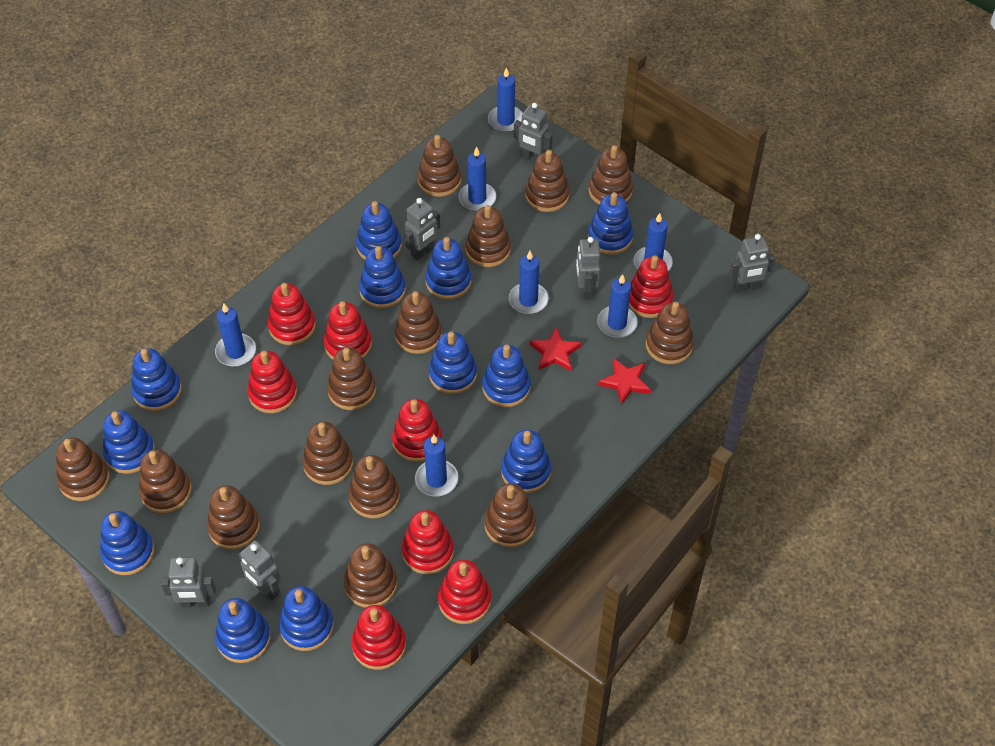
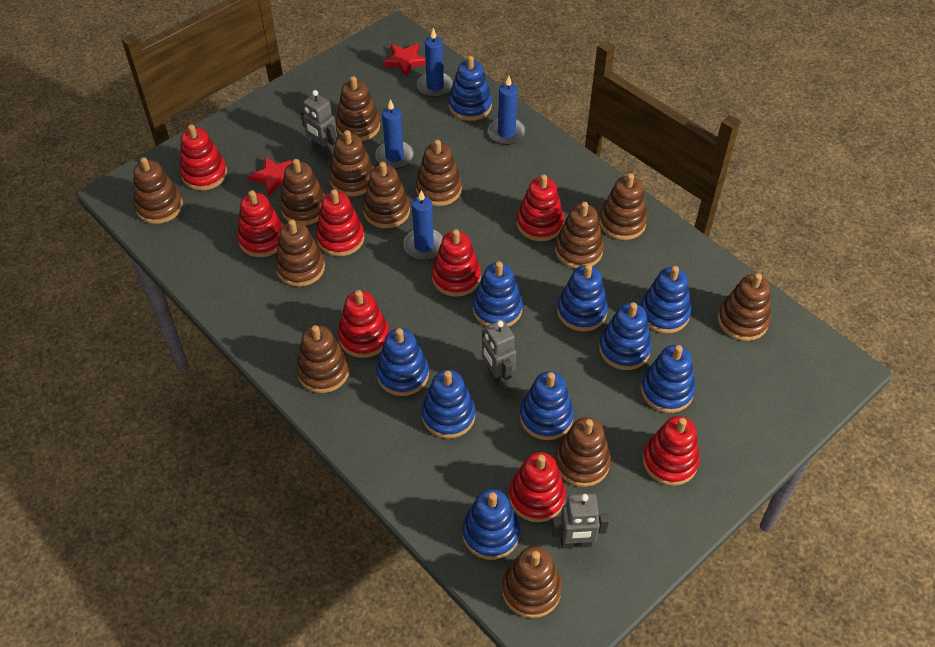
blue candle: [215,304,256,367] [415,435,458,496] [458,147,496,211] [488,67,523,132] [509,251,549,314] [597,274,638,338] [634,213,673,271] = 7 -> [375,99,414,169] [403,190,443,260] [417,28,453,97] [488,76,526,145] = 4
blue stacking toy: [100,511,155,575] [103,410,155,474] [131,348,182,411] [215,598,271,663] [279,586,334,651] [356,201,402,260] [359,246,406,308] [425,237,472,300] [429,331,477,394] [482,345,531,407] [501,429,551,493] [588,192,633,255] = 12 -> [376,328,429,396] [422,370,475,438] [449,56,492,121] [462,489,520,560] [472,261,523,327] [520,371,574,440] [557,264,608,332] [599,302,652,370] [640,266,691,333] [641,345,695,413] = 10
brown stacking toy: [56,438,110,501] [139,449,192,513] [207,485,260,549] [302,422,353,485] [327,348,376,410] [344,543,397,608] [348,455,400,519] [394,291,442,354] [417,135,461,197] [465,205,511,267] [484,483,536,547] [525,150,570,212] [588,145,633,205] [646,302,694,364] = 14 -> [133,157,183,224] [275,219,325,287] [280,159,325,225] [296,325,350,393] [329,130,374,196] [336,76,380,141] [363,162,410,229] [416,140,462,206] [502,546,562,618] [555,202,604,269] [555,417,611,487] [599,173,647,240] [718,273,771,341] = 13
grey robot: [161,557,216,607] [238,540,281,601] [404,198,440,260] [514,103,553,162] [576,237,601,299] [729,234,775,292] = 6 -> [301,90,337,158] [482,320,516,388] [551,493,609,549] = 3

